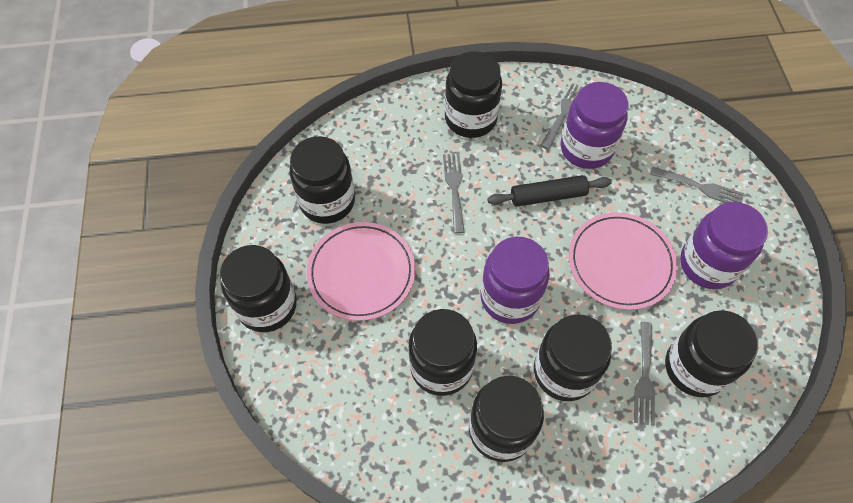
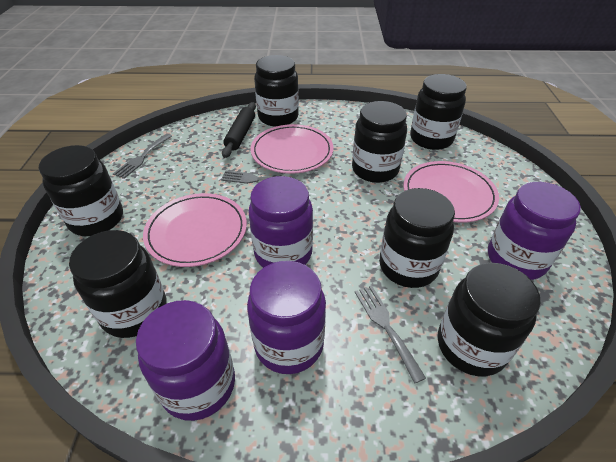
grey fork: [443,153,464,234] [540,83,583,150] [634,322,655,426] [650,167,744,203] = 4 -> [113,134,172,179] [221,170,302,184] [355,285,426,383] = 3
pink plate: [307,222,415,321] [569,212,678,310] = 2 -> [143,193,247,267] [251,124,333,174] [403,161,499,223] = 3
purple jar: [480,237,550,324] [561,82,628,169] [680,202,768,289] = 3 -> [136,300,235,421] [247,261,326,374] [249,176,313,268] [488,182,581,280] = 4

